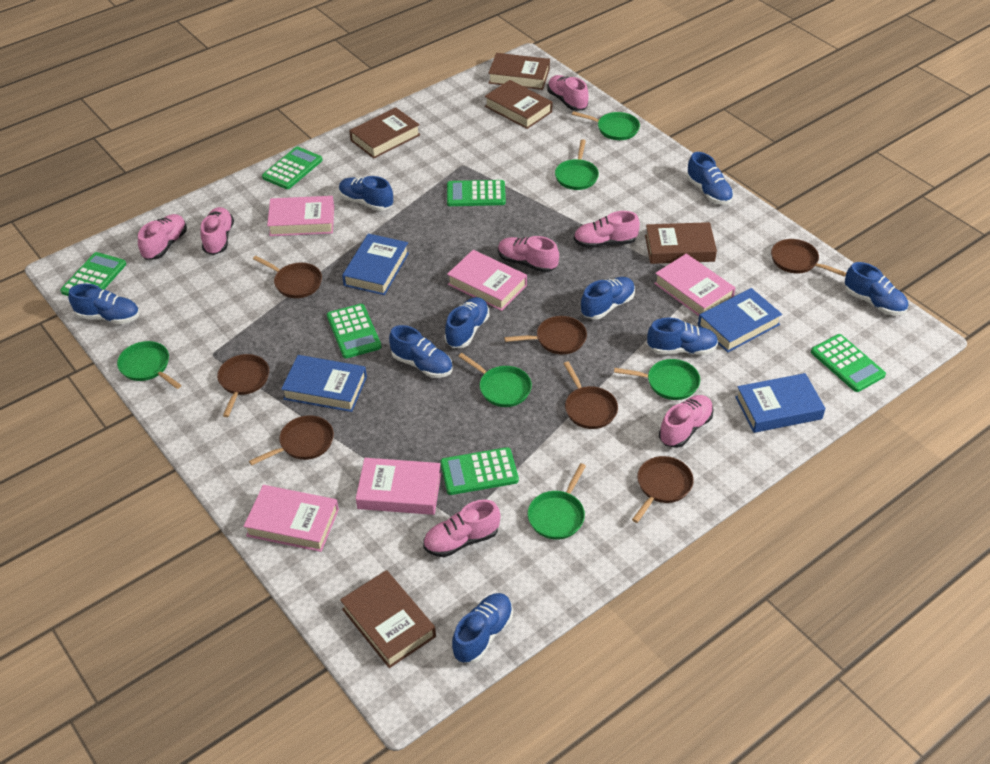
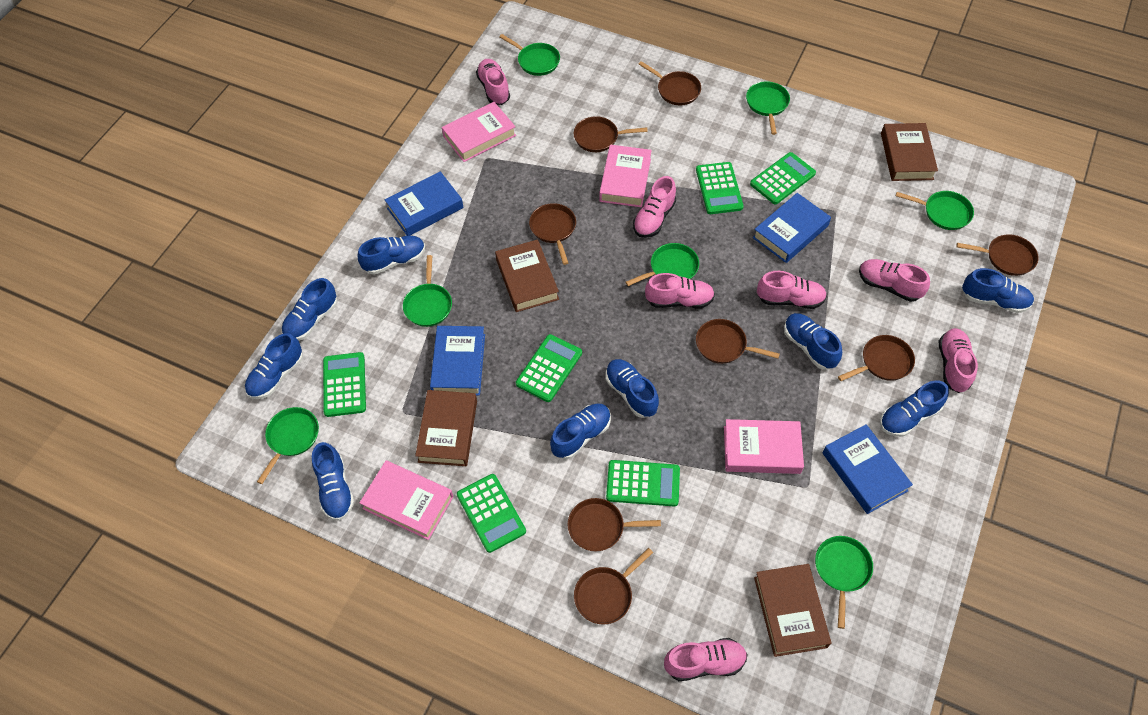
brown book: [340,570,436,668] [349,107,420,158] [485,80,553,129] [488,53,550,90] [645,222,717,264] = 5 -> [415,390,477,466] [495,239,559,312] [754,564,831,657] [881,123,938,181] = 4
brown pan: [217,354,269,417] [249,415,334,465] [253,256,322,298] [504,316,587,355] [563,361,618,429] [632,456,694,523] [771,239,846,277] = 7 -> [529,203,576,265] [567,498,661,551] [574,116,648,152] [574,548,653,625] [639,61,701,105] [696,319,780,364] [838,335,915,381] [956,234,1039,276] = 8
green pan: [117,341,181,389] [458,353,532,407] [528,463,586,540] [555,139,599,190] [572,111,640,140] [614,359,700,400] = 6 -> [257,407,319,484] [403,255,452,327] [499,34,560,76] [625,243,699,286] [746,81,790,135] [815,536,873,629] [895,191,974,230] = 7
pink book: [244,485,339,552] [267,196,334,236] [356,458,441,515] [447,250,527,311] [654,254,735,316] = 5 -> [359,460,454,540] [442,102,516,162] [599,145,652,207] [724,419,804,474] = 4

